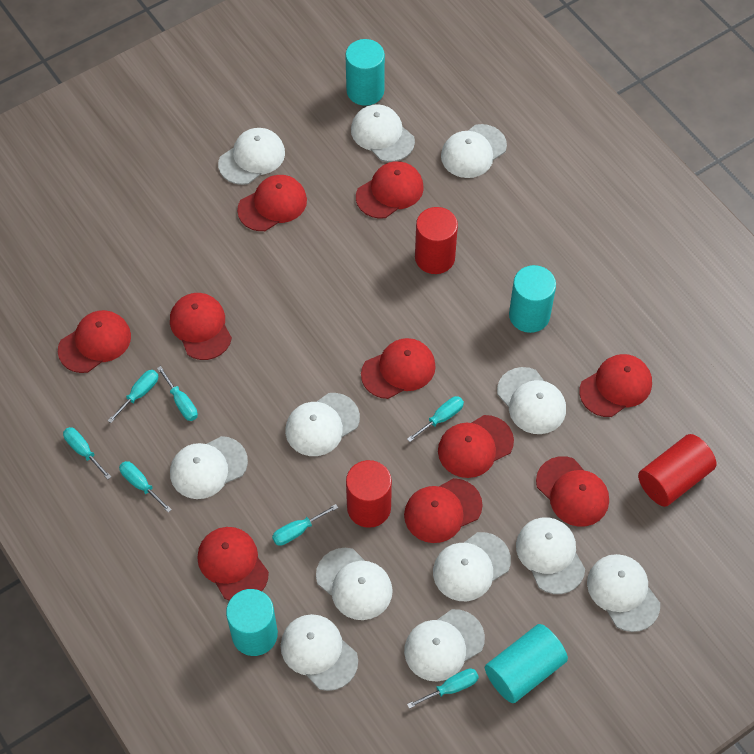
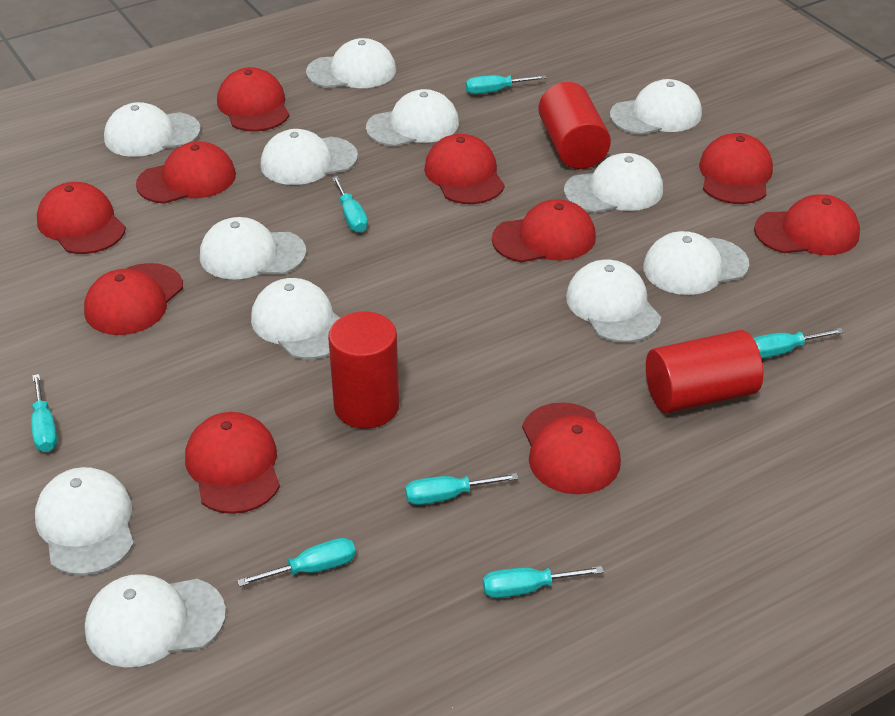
turquoise cylinder: [226,589,278,656] [345,39,385,106] [485,624,568,703] [509,265,556,333] = 4 -> none = 0

